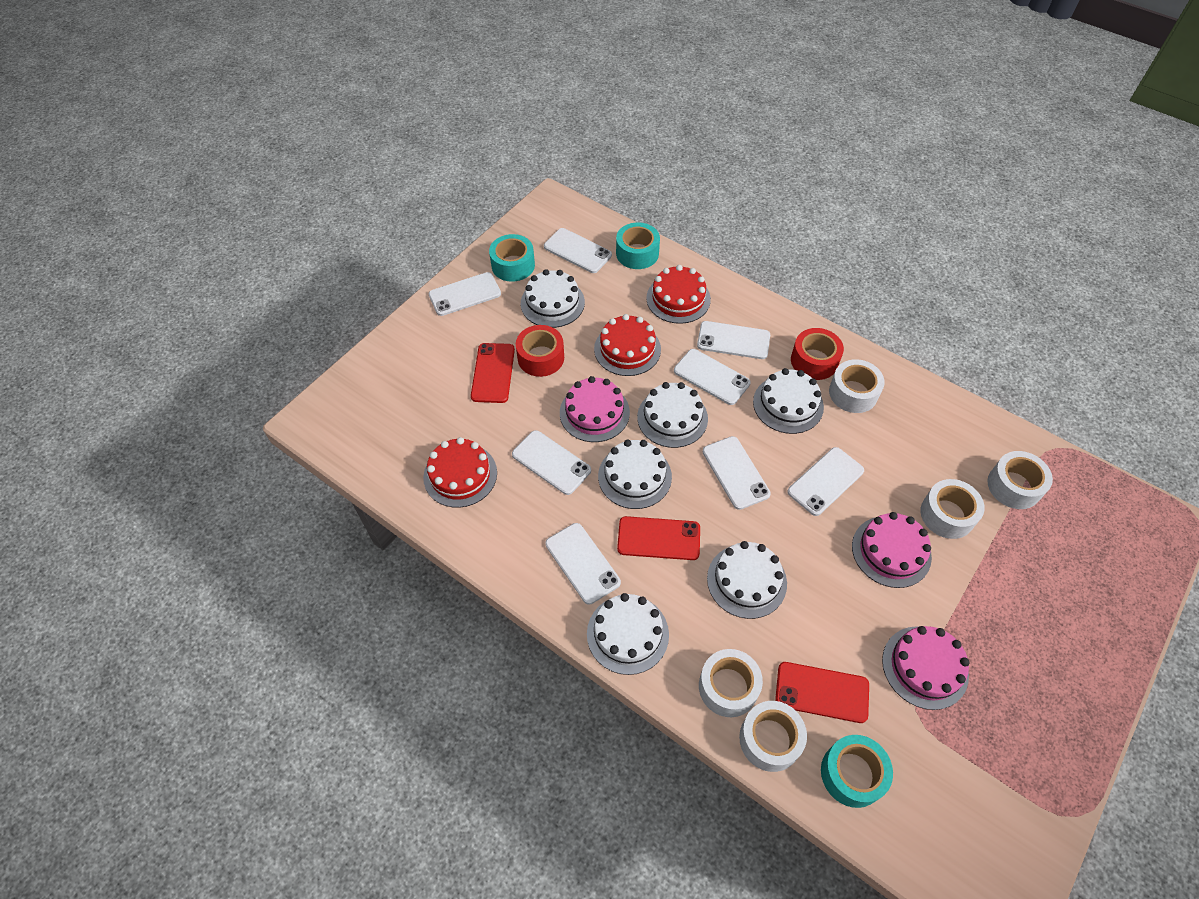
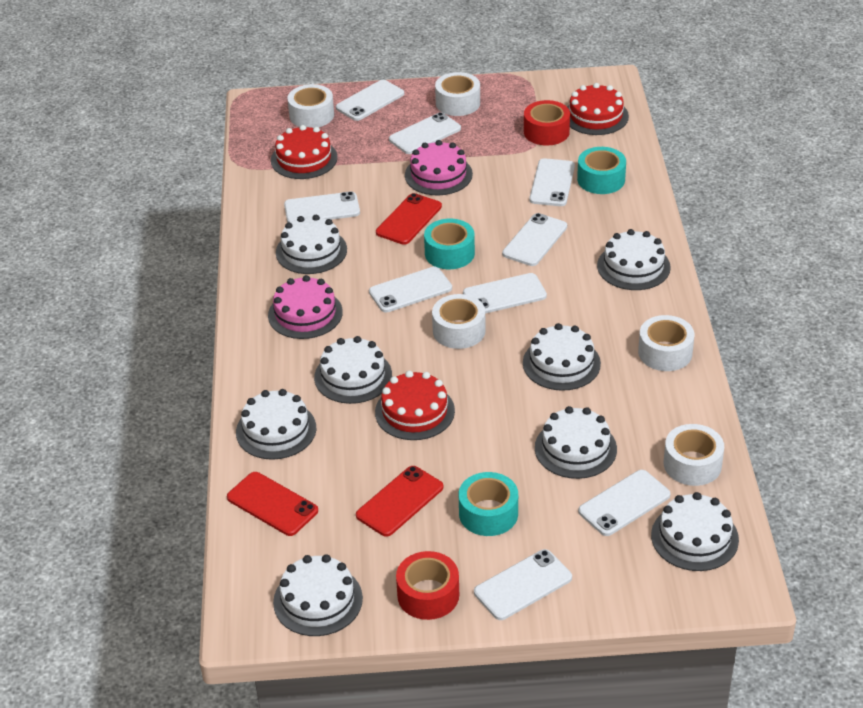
pink cake: [560,376,630,442] [852,512,932,588] [882,626,970,710] = 3 -> [268,275,343,339] [405,140,473,195] = 2
white cake: [521,269,585,328] [587,593,669,675] [598,439,672,509] [637,382,708,448] [707,541,787,619] [753,368,824,434] = 6 -> [236,389,316,460] [273,554,363,636] [276,215,347,274] [314,336,392,404] [523,323,601,391] [535,406,617,479] [597,229,671,290] [651,492,739,571] = 8
white phone: [429,272,501,316] [512,430,591,495] [544,228,612,273] [545,523,621,604] [674,349,751,405] [697,321,770,359] [703,436,771,510] [787,447,864,516] = 8 -> [284,191,360,223] [336,80,404,121] [369,267,452,313] [389,112,461,154] [463,273,547,314] [474,549,572,620] [502,213,567,266] [529,158,575,206] [578,470,671,536] = 9

